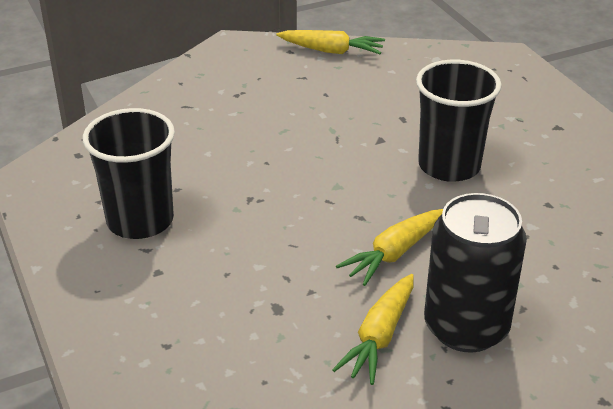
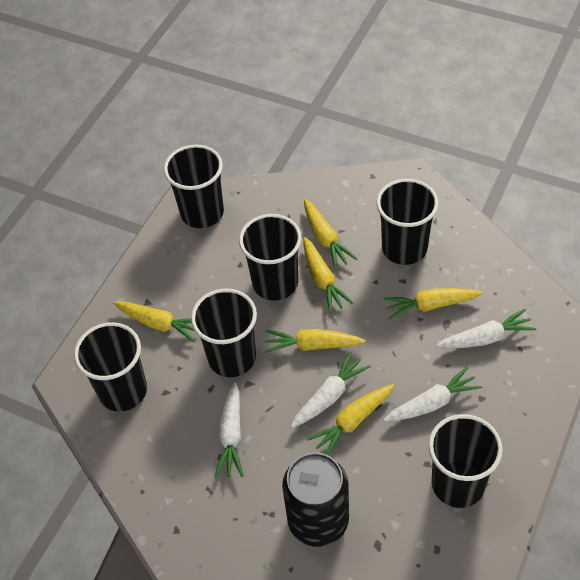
black cup: [83,108,175,239] [416,60,502,182] = 2 -> [74,322,147,411] [164,145,224,228] [191,289,257,377] [239,214,302,301] [376,179,439,265] [428,414,503,508] = 6
white carrot: none = 0 -> [214,382,243,478] [290,351,371,428] [383,367,482,422] [436,309,536,349] = 4
yellow carrot: [276,30,385,54] [332,274,414,385] [336,209,443,286] = 3 -> [113,301,195,342] [265,329,365,353] [304,199,357,269] [304,237,354,313] [307,384,394,455] [383,288,483,319] = 6

